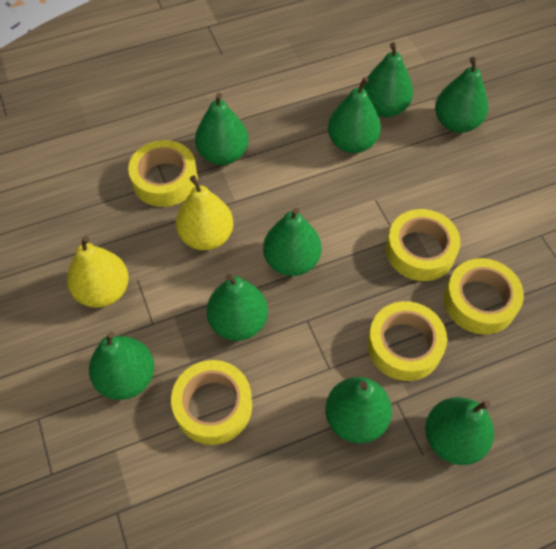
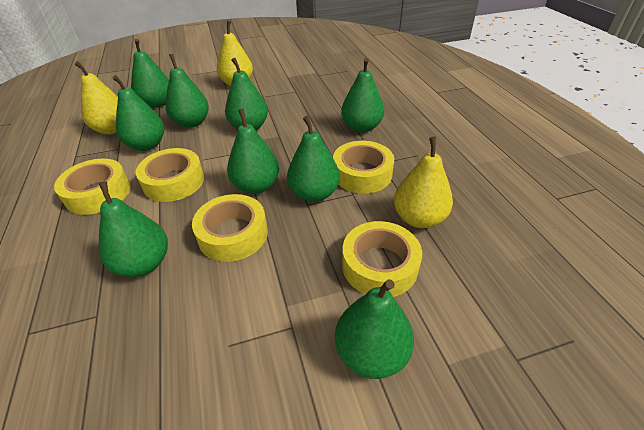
yellow pear: [67,236,129,308] [176,175,233,250] = 2 -> [75,61,118,135] [217,20,253,86] [394,137,453,228] = 3

